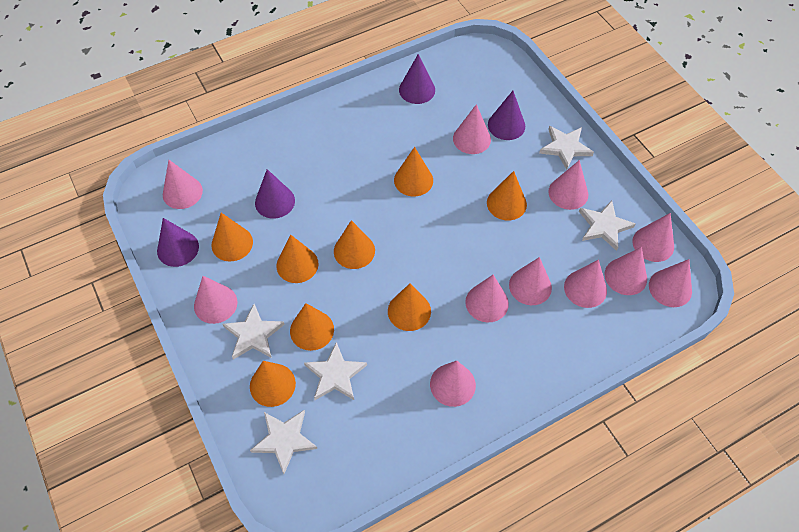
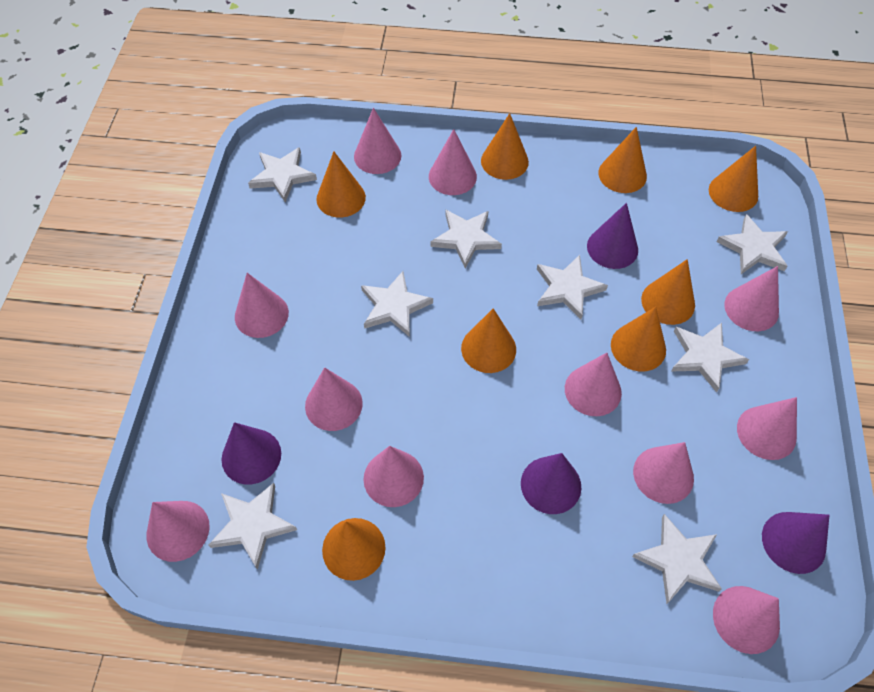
white star: [223,304,285,360] [250,410,317,474] [304,342,367,400] [539,126,594,170] [579,200,635,251] = 5 -> [208,483,297,570] [248,147,317,202] [361,271,433,337] [430,210,502,268] [537,255,608,319] [632,514,722,604] [671,323,749,393] [716,214,788,274] = 8

